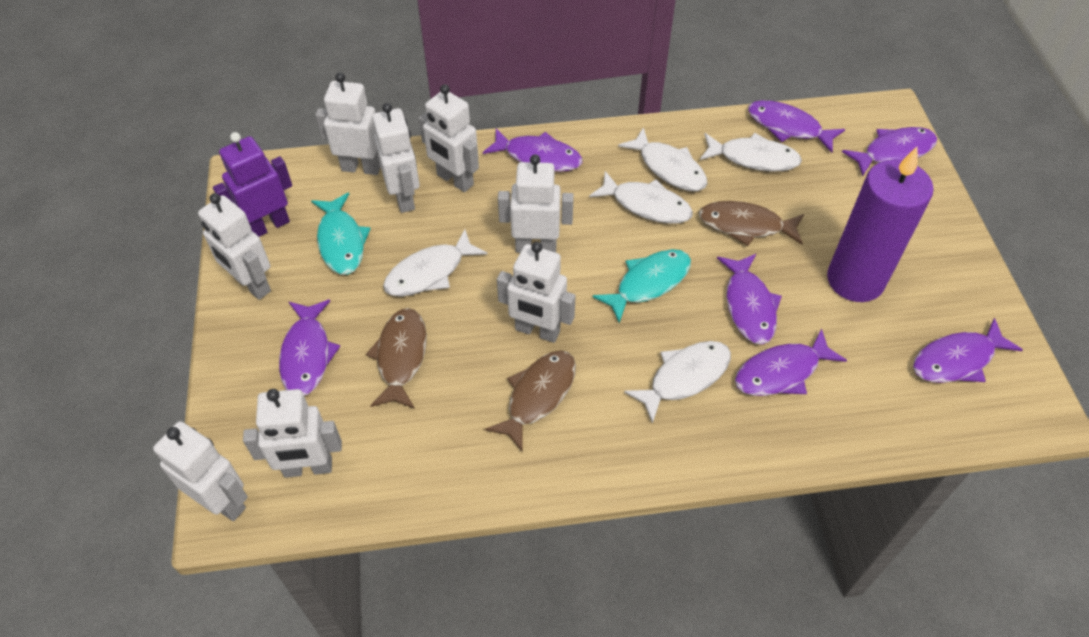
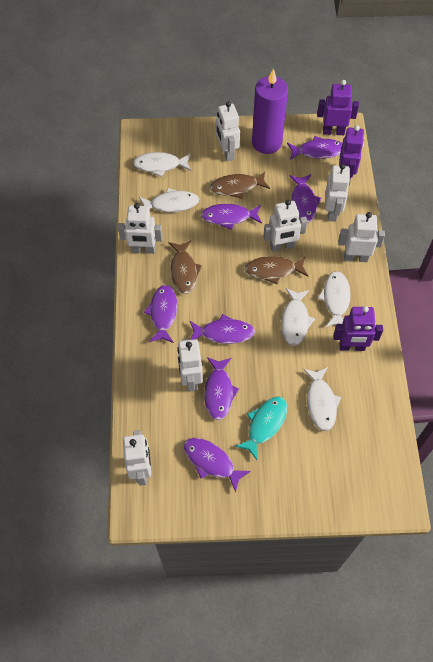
purple robot: [213,132,292,237] = 1 -> [317,80,359,135] [333,306,383,351] [339,125,364,179] = 3
turquoise fish: [311,193,371,274] [592,249,691,323] = 2 -> [235,397,287,460] = 1
white robot: [153,421,248,521] [198,193,271,300] [243,389,342,478] [315,72,381,175] [372,103,420,213] [419,84,479,192] [497,242,576,343] [498,155,574,253] = 8 -> [118,203,163,254] [123,430,151,486] [177,339,203,392] [216,101,240,162] [263,199,307,252] [325,164,350,222] [338,212,385,262] = 7

